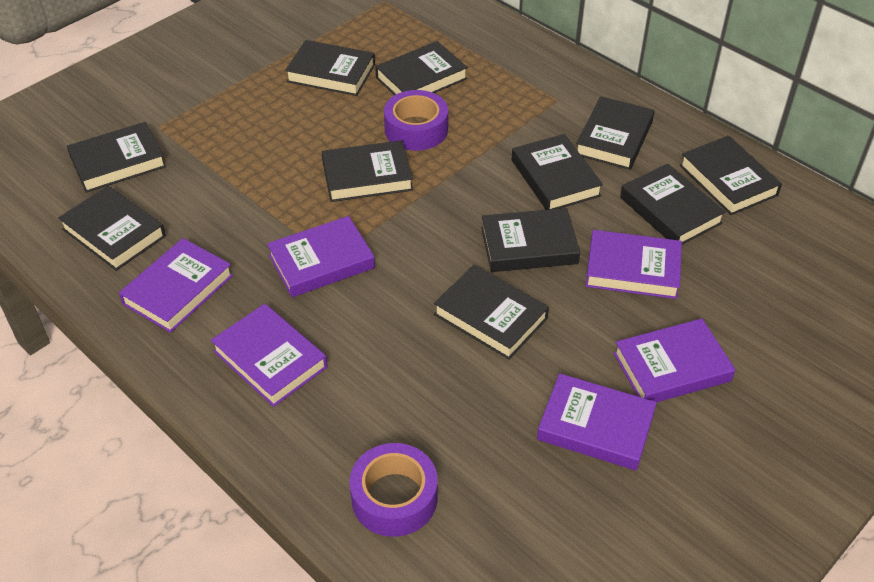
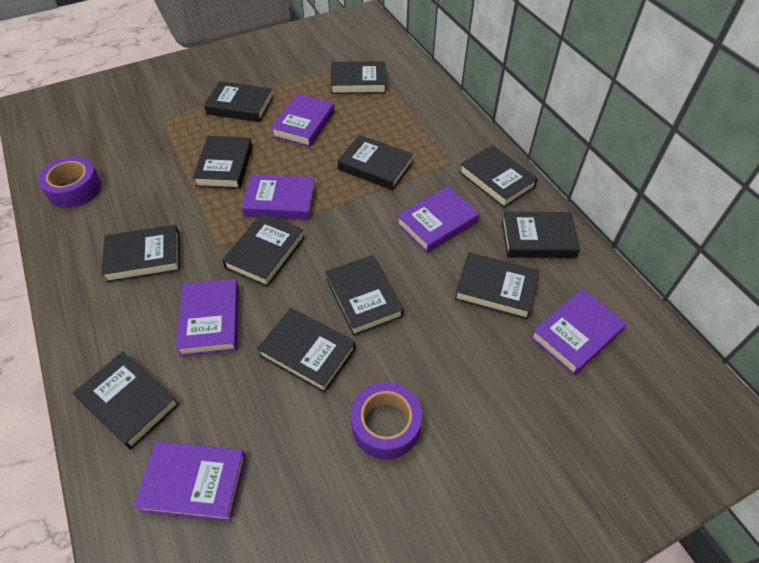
black book: [58,186,166,271] [67,122,166,193] [285,40,375,96] [322,140,413,202] [375,41,468,95] [434,265,549,360] [481,208,580,272] [512,134,603,210] [576,96,655,170] [620,164,726,245] [680,136,782,215] = 11 -> [73,351,179,450] [101,225,180,283] [193,136,253,189] [204,81,273,122] [222,213,305,287] [257,308,356,393] [325,255,404,336] [331,61,386,94] [338,135,413,190] [455,252,540,319] [459,145,538,208] [501,212,581,258] = 12

